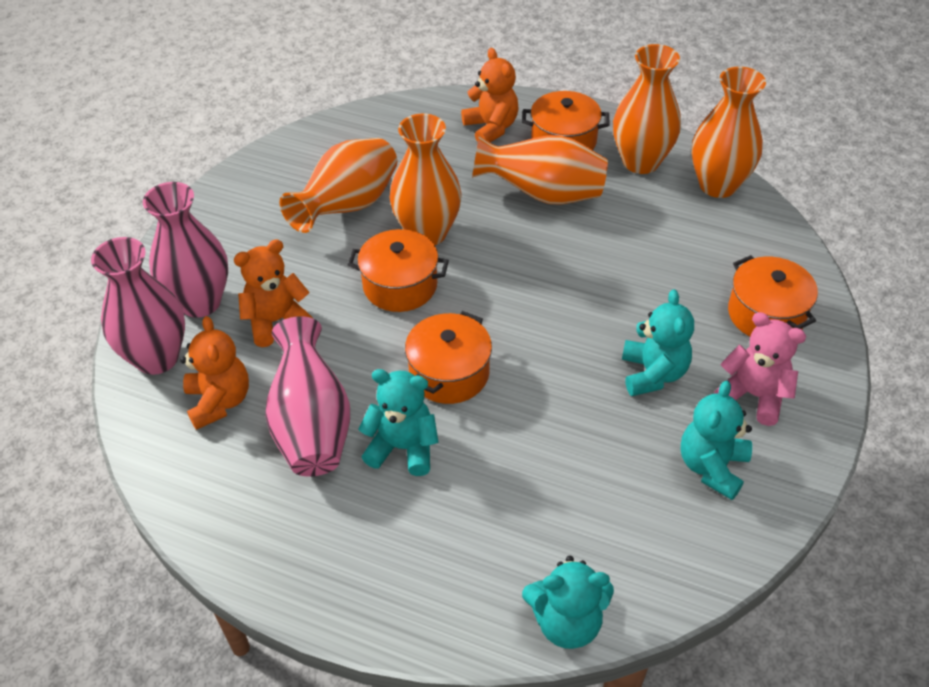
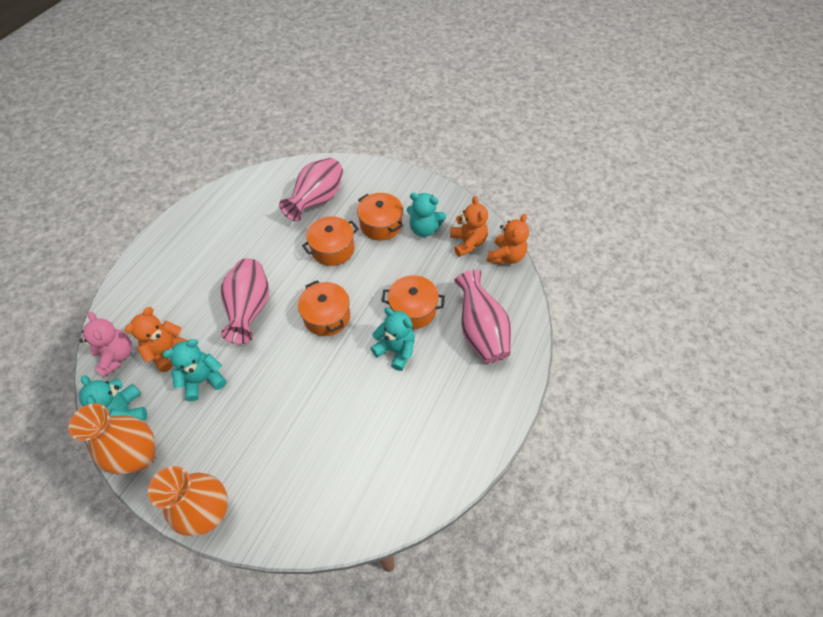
orange vase: [279,138,397,233] [389,114,462,245] [472,135,608,205] [613,44,681,174] [692,67,766,198] = 5 -> [69,403,155,474] [148,466,228,536] = 2

